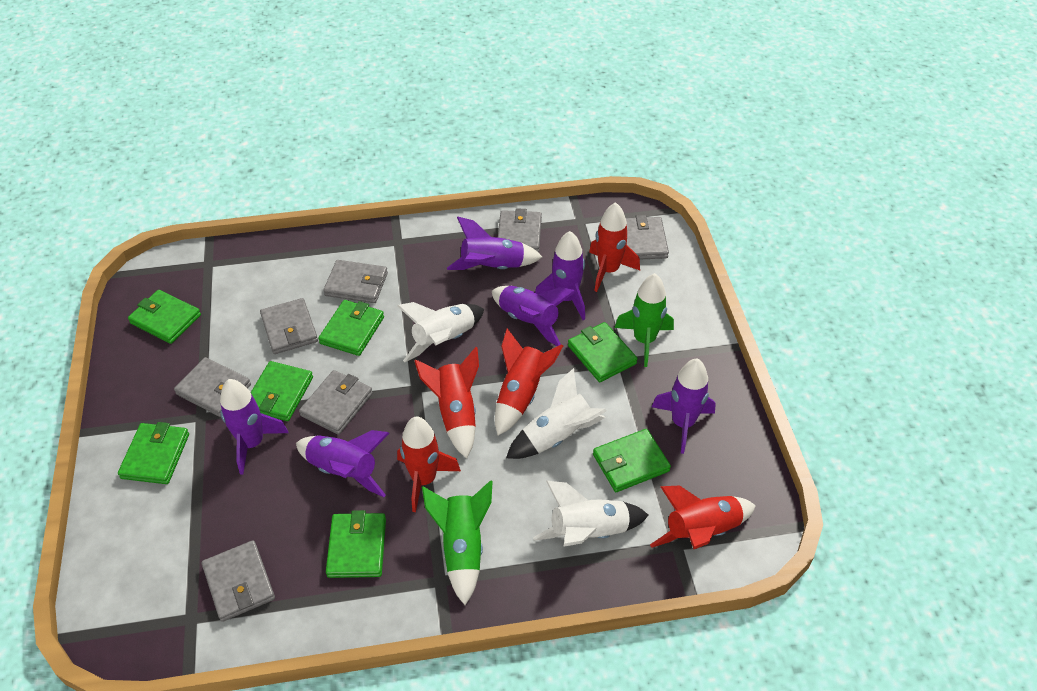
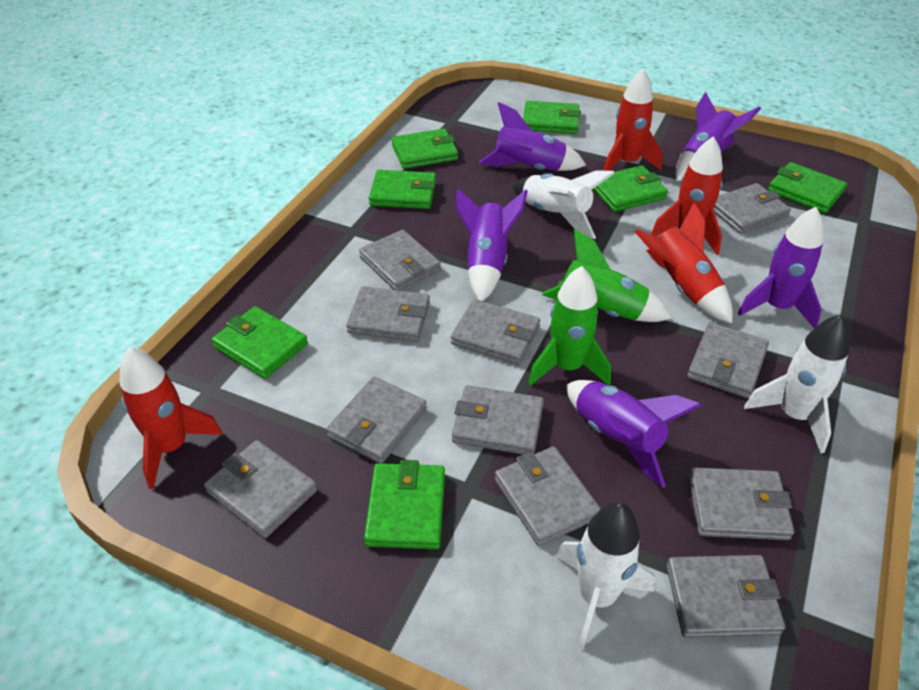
grey wallet: [174,357,251,417] [202,540,275,622] [260,298,318,354] [299,370,373,435] [323,260,388,303] [498,208,542,253] [626,215,669,259] = 7 -> [204,440,317,538] [326,377,427,463] [346,286,430,342] [359,230,441,291] [451,299,540,365] [452,385,544,454] [495,446,601,546] [666,555,785,638] [687,322,769,398] [688,467,794,540] [714,183,791,234] = 11
purple rocket: [220,379,288,475] [296,430,390,497] [447,216,542,270] [492,286,576,346] [535,231,585,320] [652,358,716,454] = 6 -> [456,189,528,301] [479,102,586,171] [566,380,701,488] [676,92,761,181] [738,207,824,329] = 5
red rocket: [397,416,461,512] [414,347,479,458] [495,328,563,435] [589,202,640,292] [650,485,756,549] = 5 -> [120,347,223,489] [603,69,663,171] [635,202,733,323] [651,136,723,255] = 4

